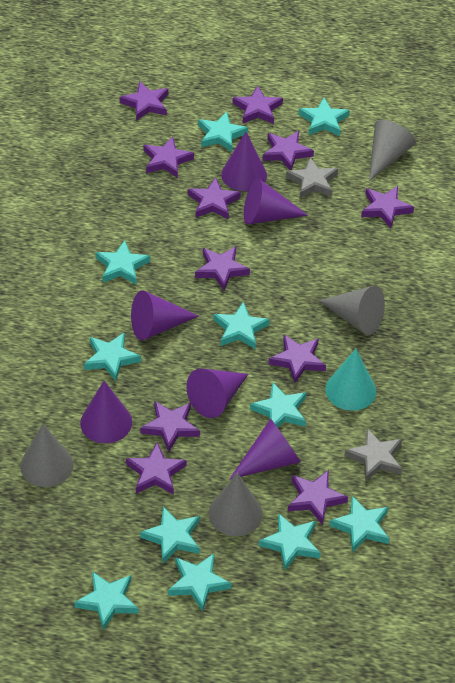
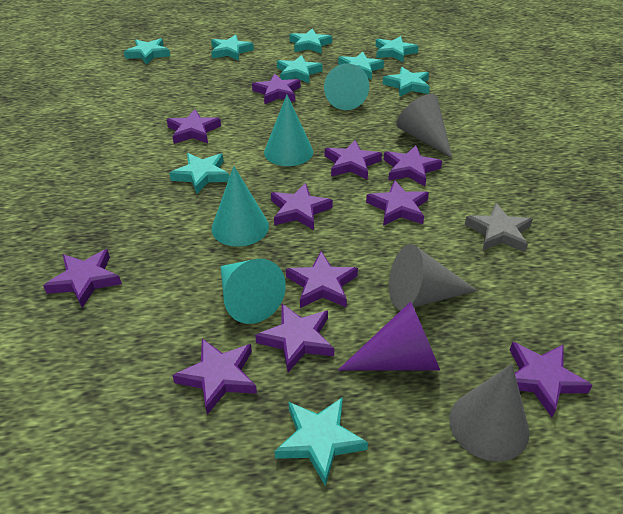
grey cone: [20,424,74,487] [209,473,263,536] [318,286,385,335] [369,120,416,181] = 4 -> [389,244,477,310] [396,94,453,158] [449,364,530,462] = 3
grey star: [286,158,338,198] [344,428,402,481] = 2 -> [465,203,533,252] = 1
purple cone: [80,381,132,443] [131,290,199,340] [186,368,248,418] [221,132,267,191] [230,419,301,479] [244,179,308,225] = 6 -> [338,301,440,371] = 1
turquoise cone: [325,349,376,411] = 1 -> [211,166,269,247] [220,259,286,324] [264,95,313,166] [324,63,369,110] = 4
turquoise star: [74,571,139,631] [84,332,141,381] [96,240,150,285] [140,507,200,563] [168,554,231,612] [198,112,248,152] [213,302,270,349] [250,382,307,427] [259,513,321,570] [299,98,350,136] [329,496,389,552] = 11 -> [124,38,170,65] [169,153,230,194] [211,35,254,61] [274,397,368,486] [277,55,322,83] [289,29,332,54] [338,52,384,80] [375,36,419,62] [383,67,430,97] = 9

